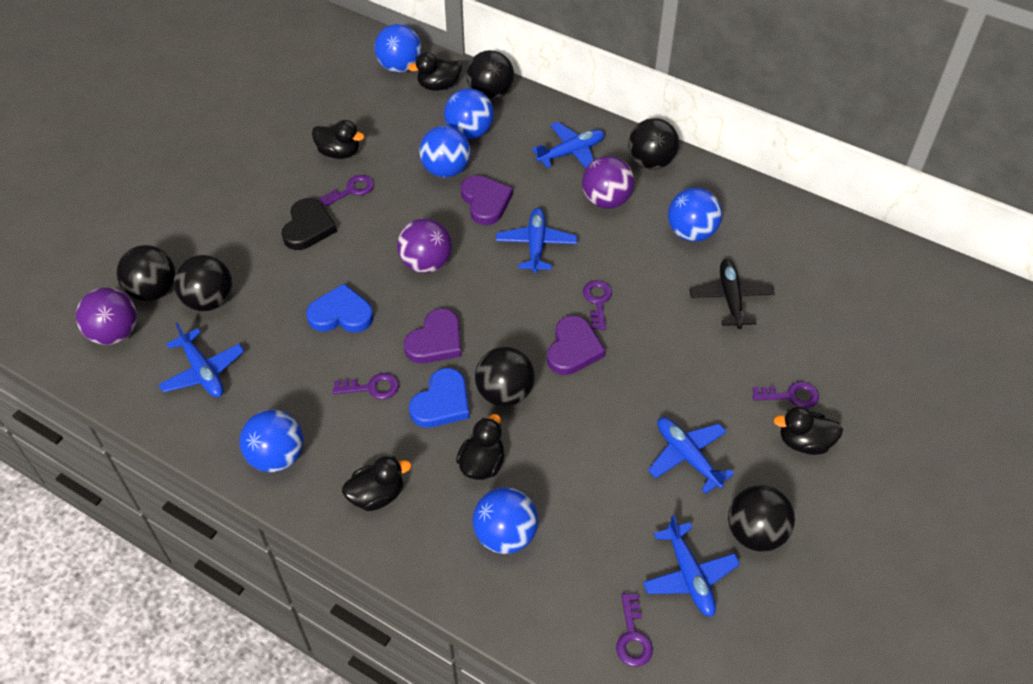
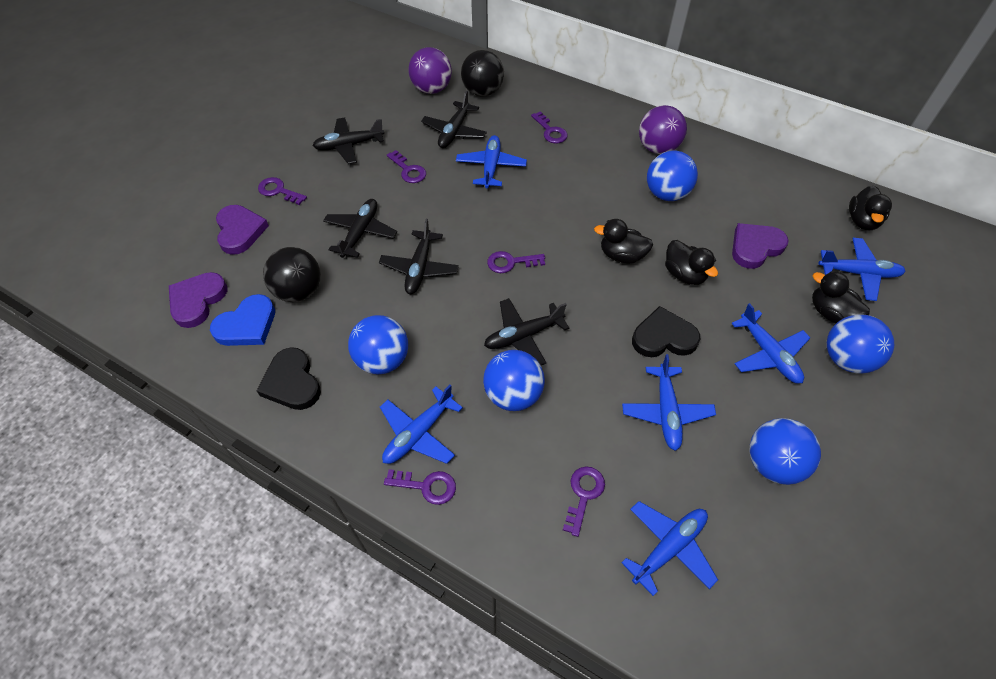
black ball: [117,245,176,301] [174,255,232,311] [466,50,514,100] [475,347,535,407] [628,118,679,170] [728,485,795,552] = 6 -> [263,247,321,302] [461,50,504,97] = 2
black duck: [312,120,364,159] [342,456,411,511] [408,52,462,91] [456,414,505,480] [773,406,843,455] = 5 -> [594,219,653,264] [665,240,718,285] [812,271,870,323] [849,186,892,230] = 4
black heart: [282,198,337,250] = 1 -> [257,347,321,410] [632,306,700,357] = 2
black plane: [689,259,774,329] = 1 -> [312,117,384,164] [323,199,397,258] [379,219,459,294] [421,90,487,148] [484,298,569,365] = 5
blue ball: [240,410,303,472] [374,24,422,73] [419,126,470,178] [444,88,494,139] [473,488,538,554] [668,188,722,242] = 6 -> [348,315,408,375] [483,350,545,411] [647,150,698,201] [749,418,821,485] [827,314,894,374] = 5
blue heart: [306,284,373,333] [409,368,469,428] = 2 -> [210,294,275,346] = 1
blue plane: [158,323,244,397] [496,208,577,273] [532,122,605,168] [643,514,740,617] [648,417,734,494] = 5 -> [380,385,463,464] [456,135,527,189] [621,501,718,596] [622,354,716,451] [731,303,810,383] [819,238,906,301] = 6
purple ball: [76,288,137,345] [397,218,452,273] [582,156,635,209] = 3 -> [409,47,452,94] [639,105,687,154] = 2
purple key: [319,175,374,207] [333,373,399,399] [583,280,612,330] [616,593,653,667] [753,382,819,408] = 5 -> [258,177,307,205] [384,469,456,505] [387,150,426,183] [487,251,545,273] [531,111,568,144] [563,466,605,537] = 6

